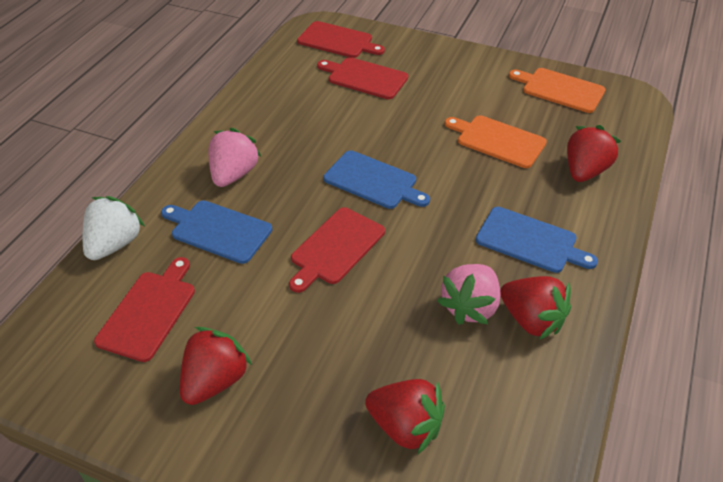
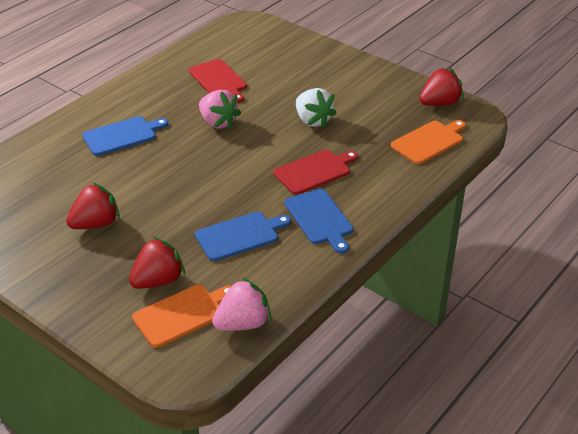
red cutting board: [94,257,195,362] [289,207,385,293] [297,21,385,58] [317,57,408,99] = 4 -> [189,59,247,103] [273,150,358,195] = 2
red strawberry: [180,327,252,405] [365,379,445,454] [500,276,571,340] [567,125,621,182] = 4 -> [66,182,120,229] [129,237,185,289] [419,68,464,106] = 3

